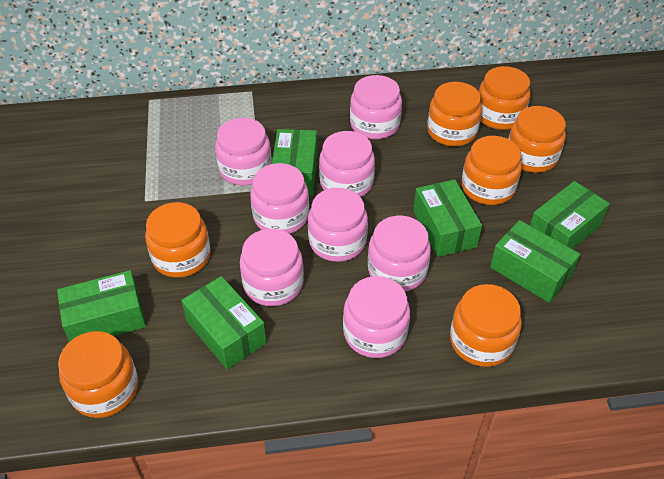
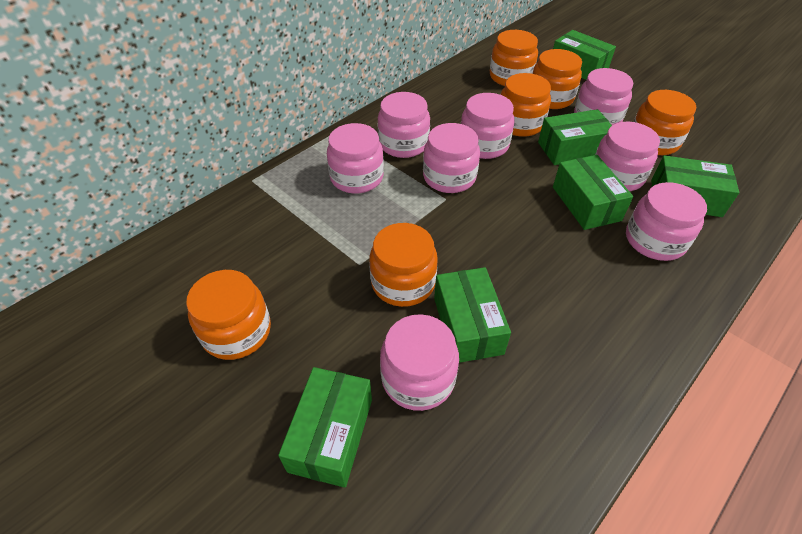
orange jar: [58,331,138,418] [145,202,211,278] [427,82,482,146] [450,284,522,367] [462,136,522,205] [479,66,531,130] [508,106,566,173] = 7 -> [186,270,271,360] [370,223,438,307] [490,30,538,86] [500,73,551,137] [532,49,582,109] [633,90,696,155] = 6

